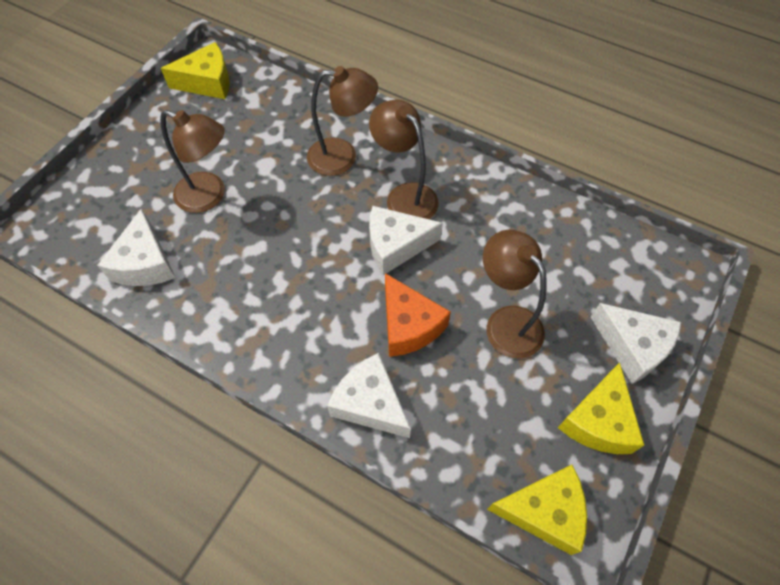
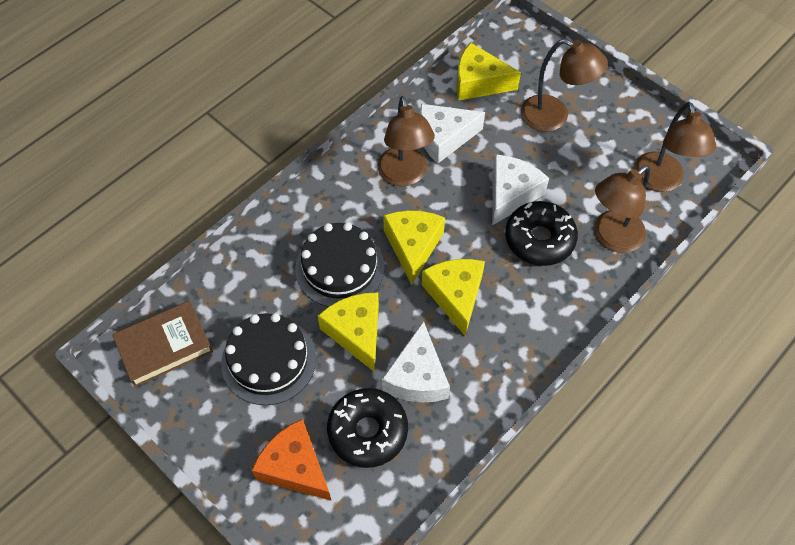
black cake: none = 0 -> [221,313,316,405] [295,222,385,307] = 2
black donut: none = 0 -> [327,388,408,468] [505,201,578,266] = 2
brown book: none = 0 -> [112,301,213,387] = 1
white cheese: [97,209,175,286] [327,353,411,438] [369,206,443,275] [591,303,681,384] = 4 -> [382,321,450,403] [420,104,485,164] [492,154,549,226] = 3
yellow cheese: [161,42,230,99] [487,465,587,555] [558,362,644,454] = 3 -> [318,293,379,372] [383,210,445,285] [422,259,485,336] [457,43,521,100] = 4

